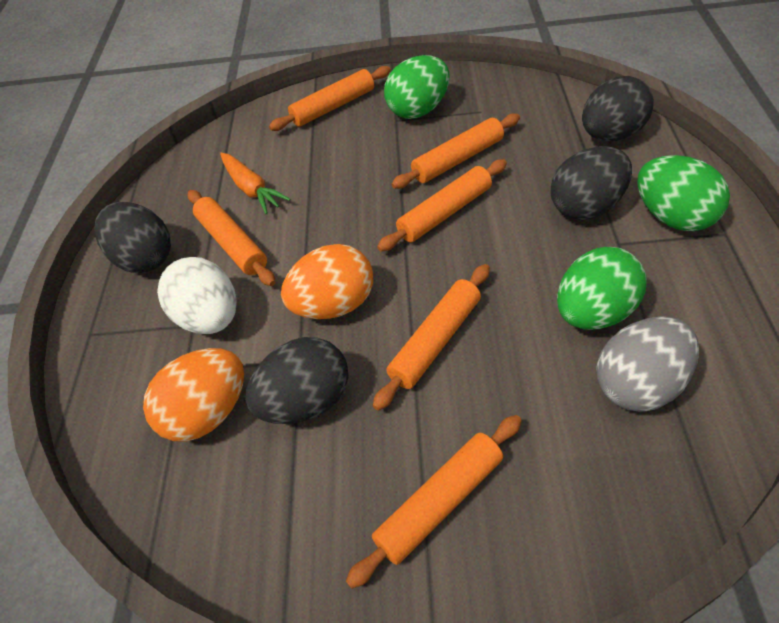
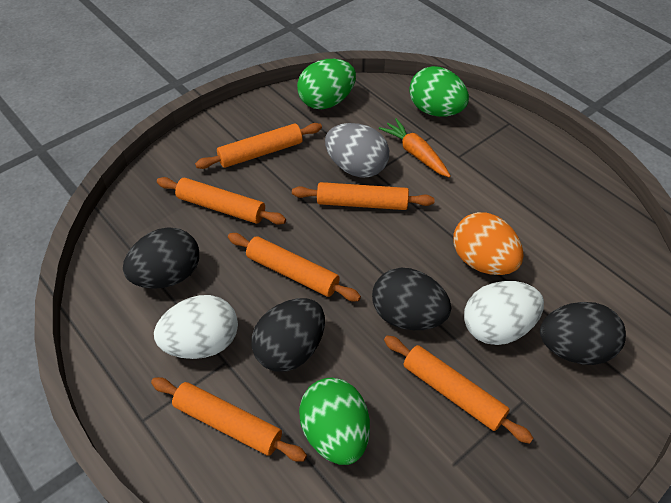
orange egg: [143,348,244,442] [281,244,373,319] = 2 -> [453,212,524,275] = 1
white egg: [157,257,237,334] = 1 -> [154,295,238,359] [464,281,544,345] = 2

